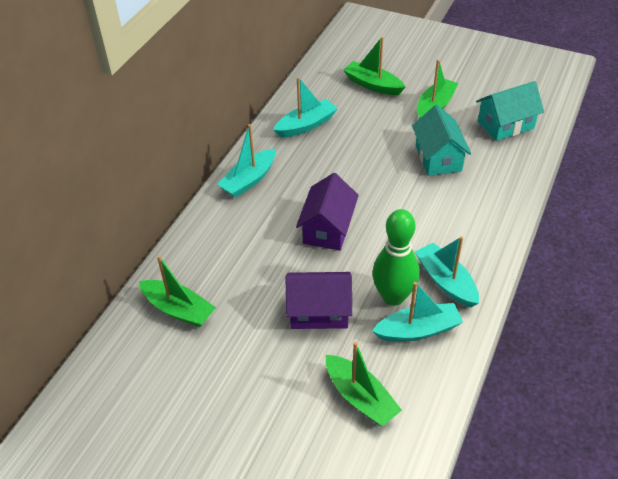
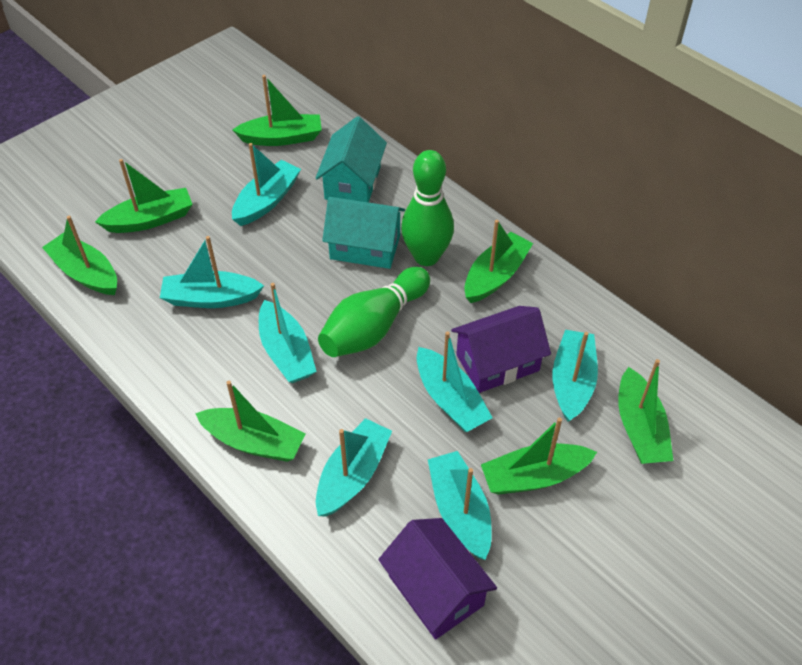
green boat: [139,255,216,327] [326,342,402,426] [343,37,405,95] [417,59,459,118] = 4 -> [42,216,117,295] [95,159,193,233] [195,381,306,462] [233,75,322,146] [464,220,533,303] [481,418,597,495] [618,359,673,464] = 7
green bowling pin: [372,209,420,306] = 1 -> [318,267,430,357] [401,150,454,266] = 2
turquoise boat: [217,124,276,198] [273,77,338,137] [372,282,463,342] [415,236,479,307] = 4 -> [160,236,264,308] [232,143,301,226] [259,283,317,383] [316,418,392,517] [417,331,493,432] [428,451,492,560] [552,330,598,422] = 7

